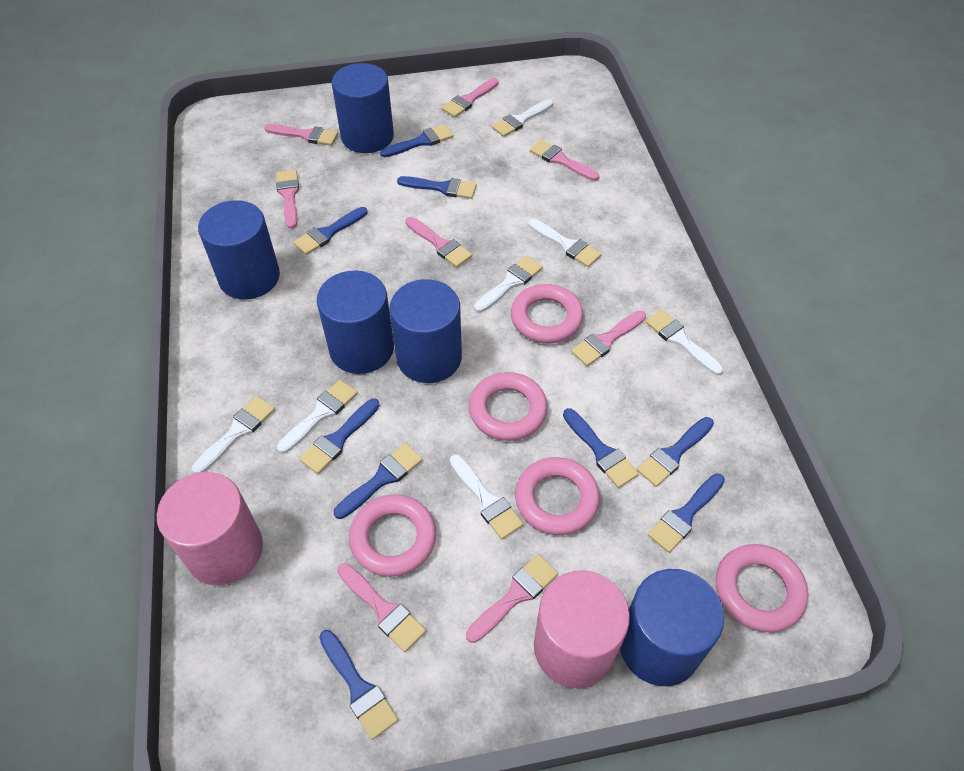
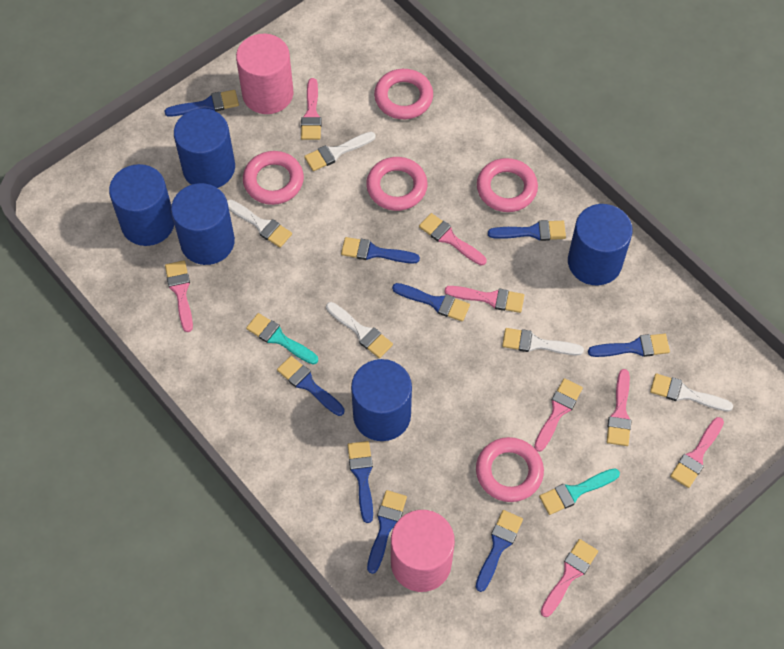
turquoise brush: none = 0 -> [246,313,318,364] [539,468,620,515] = 2
white brush: [192,396,275,473] [277,380,358,453] [450,454,523,539] [474,256,543,313] [492,99,553,137] [528,219,602,267] [646,310,723,375] = 7 -> [227,199,292,248] [304,132,376,171] [326,302,393,358] [502,328,584,355] [650,373,733,412] = 5

